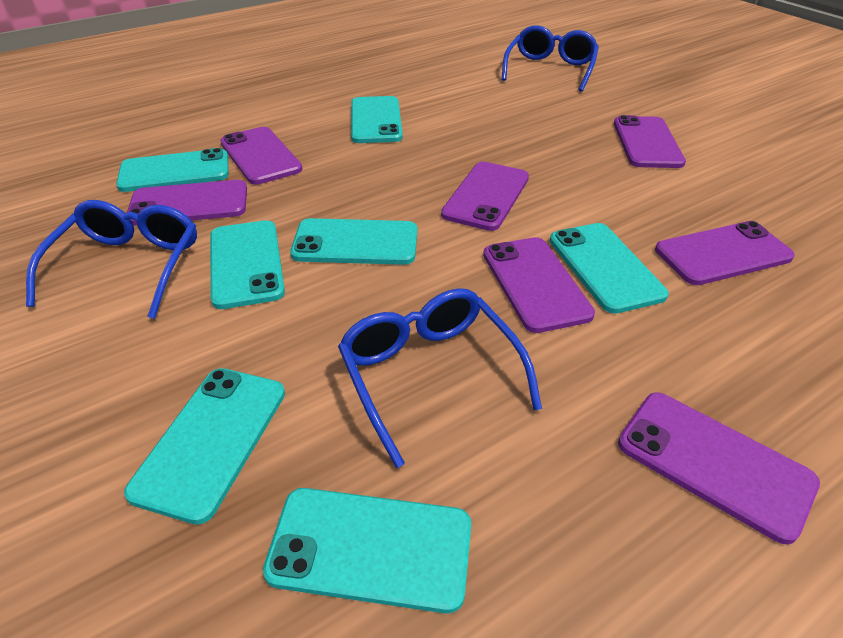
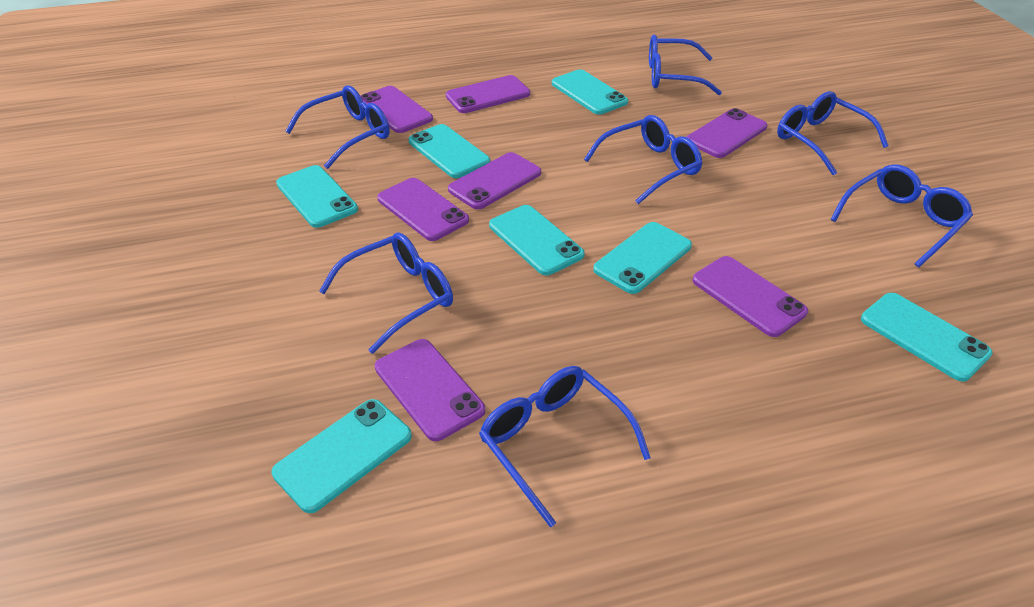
blue glasses: [26,200,197,319] [338,288,542,468] [501,25,599,92] = 3 -> [285,85,390,169] [319,232,453,354] [479,366,651,527] [584,115,702,204] [649,35,722,95] [777,91,889,175] [830,164,973,267] = 7

